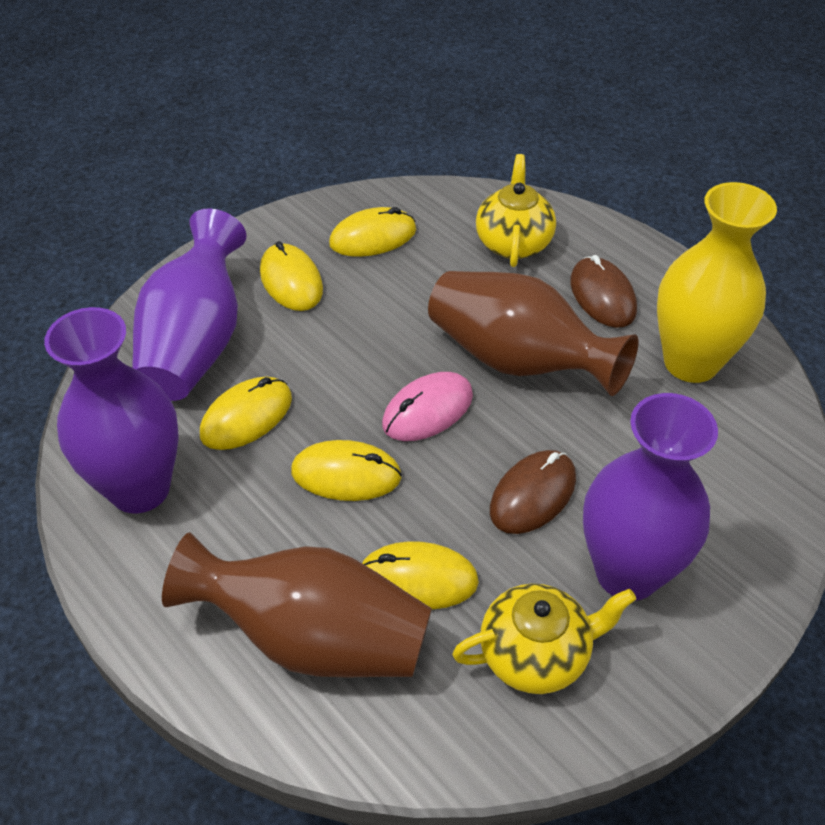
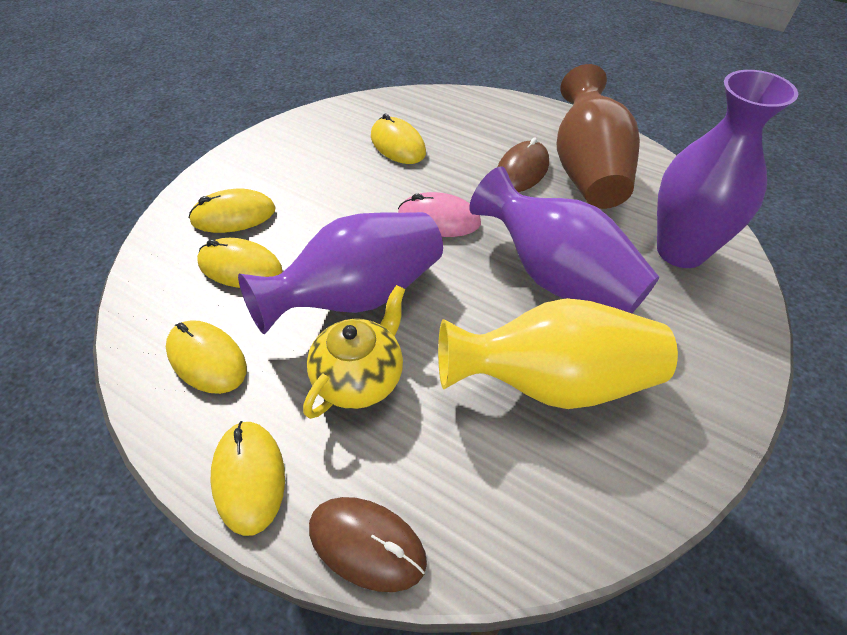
brown vase: [162,532,432,677] [428,271,639,396] = 2 -> [557,64,640,209] = 1
yellow teapot: [452,584,636,694] [476,154,556,267] = 2 -> [303,285,405,419] = 1

